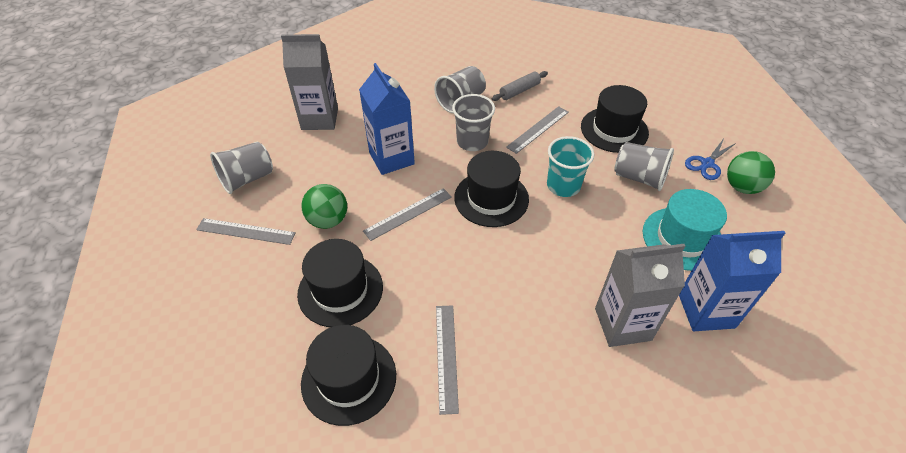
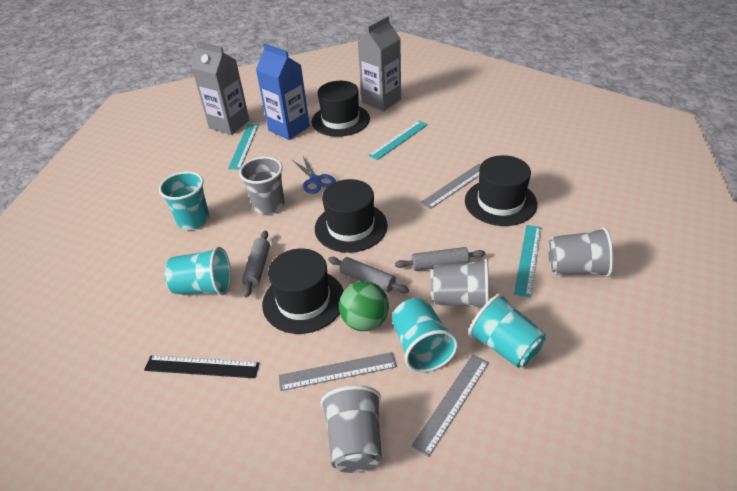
black ruler: none = 0 -> [144,355,260,378] = 1
blue carton: [359,63,415,175] [679,231,785,331] = 2 -> [256,43,310,140] = 1
green ball: [301,184,347,229] [727,151,775,194] = 2 -> [339,281,389,331] = 1
grey rolling pin: [492,71,548,101] = 1 -> [242,231,270,297] [328,257,409,293] [395,247,485,271] = 3
grey ruler: [196,218,296,245] [363,188,452,241] [436,305,459,415] [506,106,569,154] = 4 -> [279,352,397,391] [411,354,489,457] [421,164,481,209] = 3
turquoise cup: [547,136,595,197] = 1 -> [159,171,210,230] [165,247,231,295] [392,298,458,372] [468,293,546,368] = 4
turquoise hat: [643,189,727,271] = 1 -> none = 0
turquoise ruler: none = 0 -> [228,124,259,169] [368,121,428,160] [514,225,542,298] = 3

